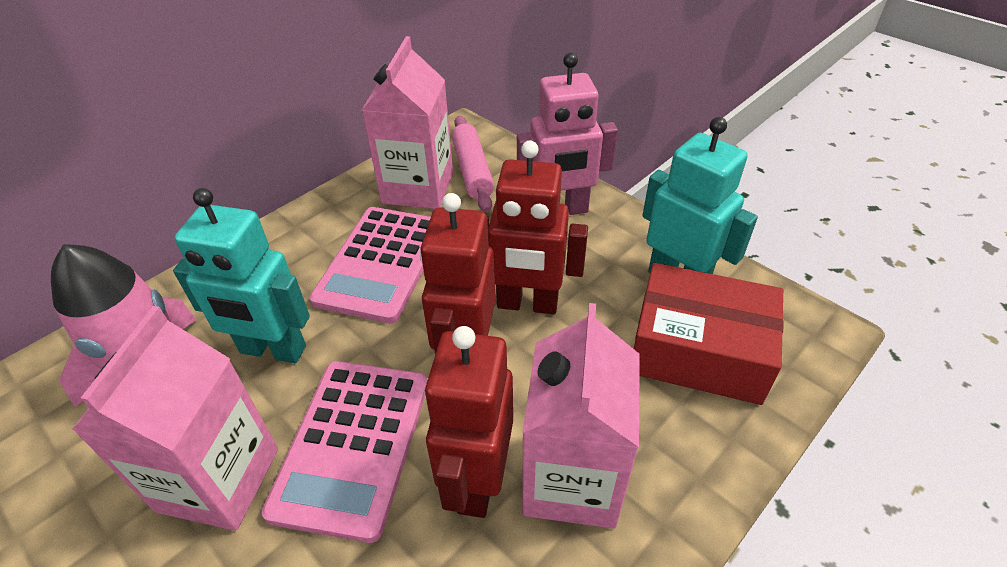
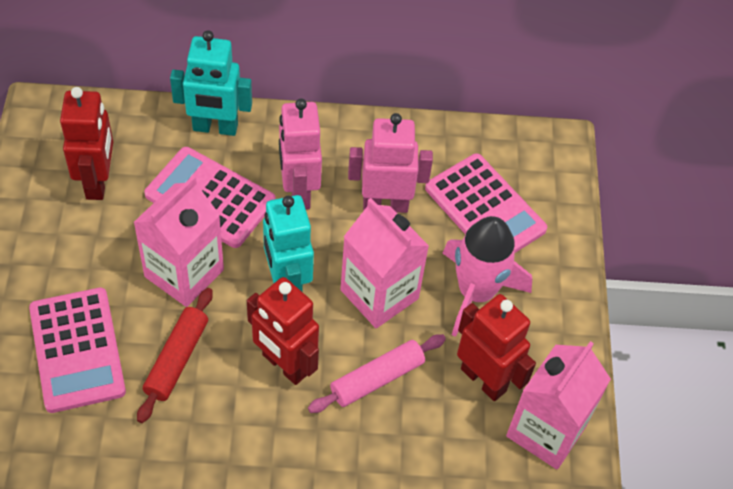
pink calculator: [261,361,428,543] [310,207,431,323] = 2 -> [29,288,126,413] [144,147,275,248] [425,153,547,253] = 3
pink robot: [517,53,618,215] = 1 -> [279,99,322,209] [348,113,433,213] = 2
red box: [634,263,784,405] = 1 -> none = 0
red rolling pin: none = 0 -> [137,288,213,423] = 1

